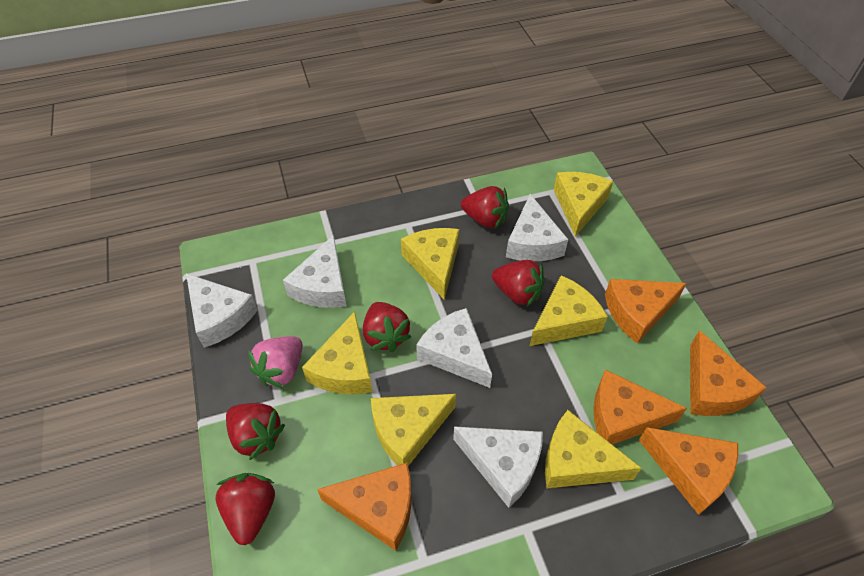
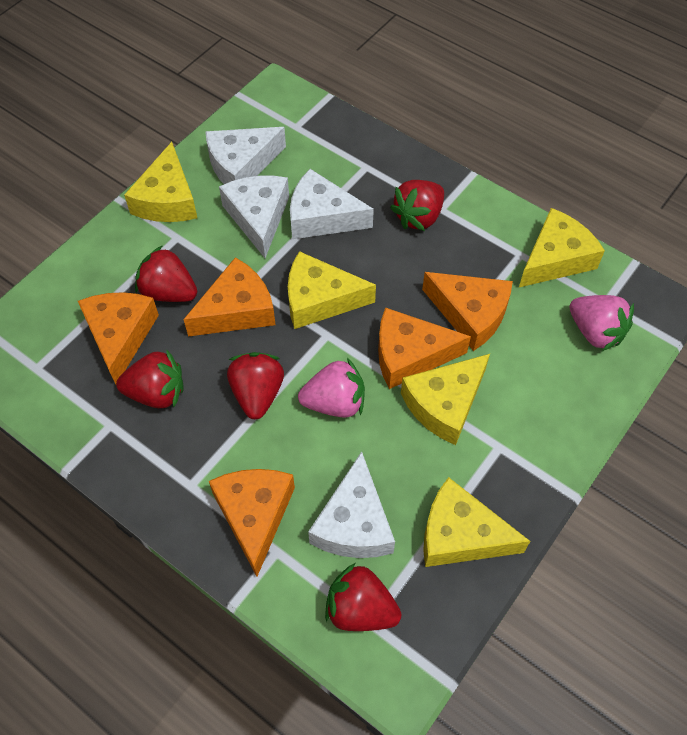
pink strawberry: [248,336,303,388] = 1 -> [298,358,365,417] [569,295,634,351] = 2
white cheese: [186,274,258,348] [283,235,346,308] [416,308,492,388] [453,427,543,508] [506,194,568,261] = 5 -> [205,127,286,184] [219,176,289,258] [290,169,374,239] [308,452,395,558] = 4
yellow cheese: [302,311,372,394] [371,394,456,466] [401,228,459,300] [530,275,608,346] [545,410,642,488] [554,172,613,236] = 6 -> [124,142,197,222] [288,251,376,329] [401,354,490,445] [423,477,530,567] [519,208,605,287] = 5

